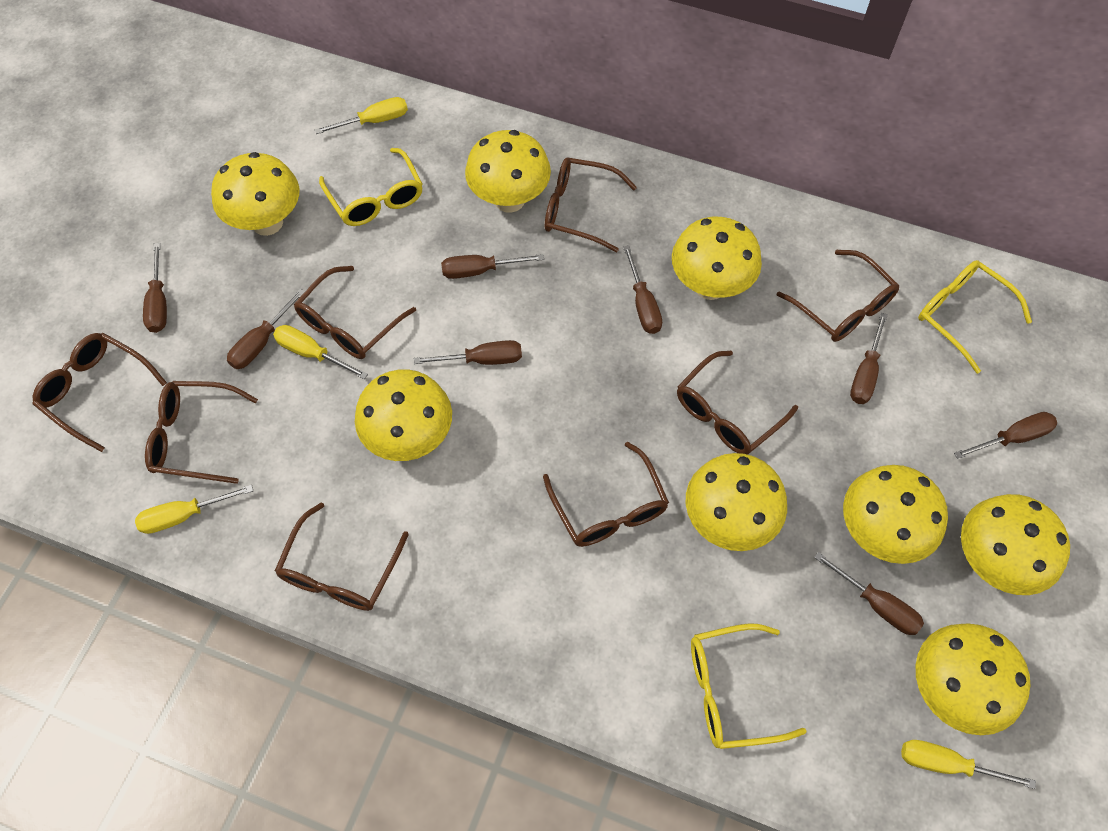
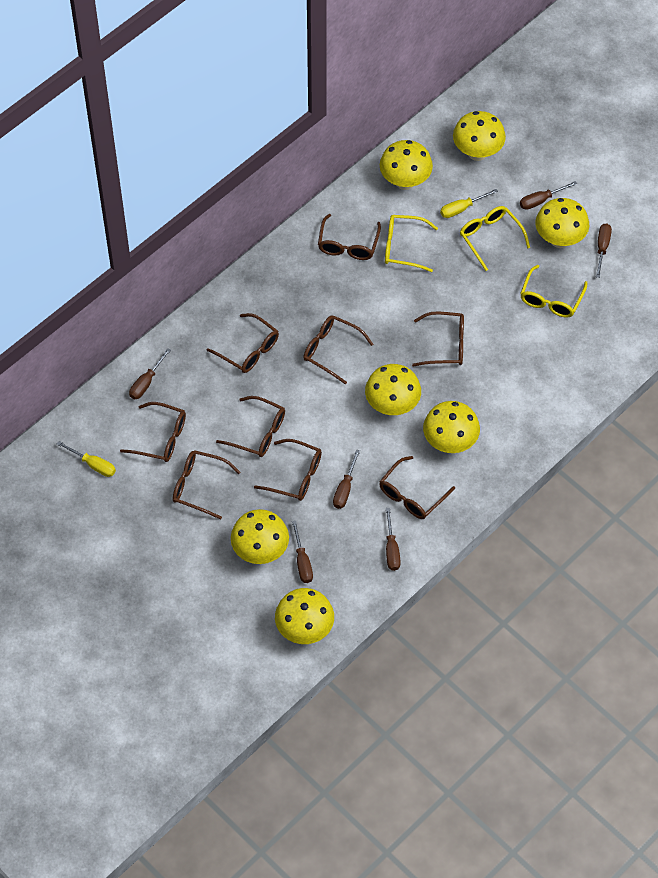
brown glasses: [32,333,167,452] [145,381,258,484] [275,502,409,611] [294,266,416,359] [543,442,669,547] [545,157,637,252] [677,351,798,455] [777,250,899,342] = 8 -> [120,402,186,462] [173,450,240,520] [207,313,279,373] [216,396,285,457] [254,439,322,501] [303,315,373,384] [318,214,381,260] [379,456,455,519] [412,312,464,367] = 9
brown screwdriver: [143,243,167,333] [227,289,305,369] [414,340,522,365] [441,254,544,279] [623,245,662,334] [814,552,924,635] [850,313,888,404] [954,412,1057,459] = 8 -> [129,348,171,399] [292,521,313,583] [333,450,360,509] [386,508,400,571] [520,181,577,210] [596,223,612,278] = 6
yellow mushroom: [211,152,299,236] [355,369,452,461] [465,130,551,213] [672,217,762,300] [686,453,787,551] [843,465,948,564] [915,623,1031,735] [961,494,1070,595] = 8 -> [231,509,289,564] [275,588,334,644] [365,364,421,415] [380,140,433,190] [423,401,480,453] [453,111,506,161] [535,198,589,248] = 7
yellow screwdriver: [135,485,253,534] [273,325,368,379] [315,97,408,134] [901,740,1036,789] = 4 -> [57,441,116,477] [440,189,498,218] = 2

